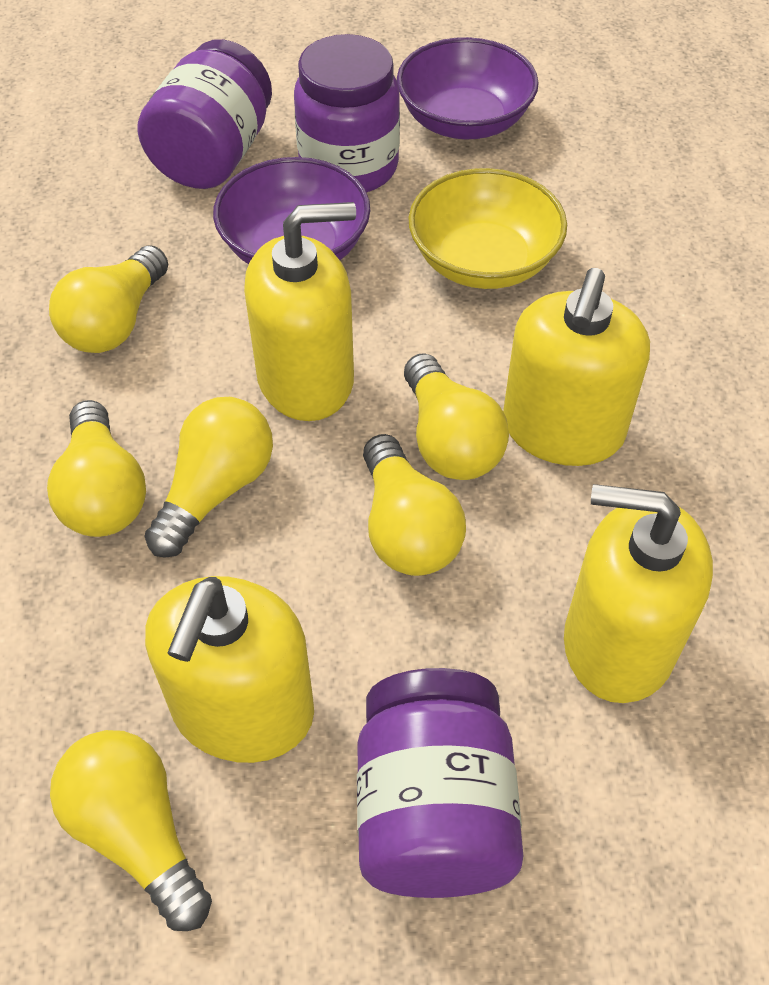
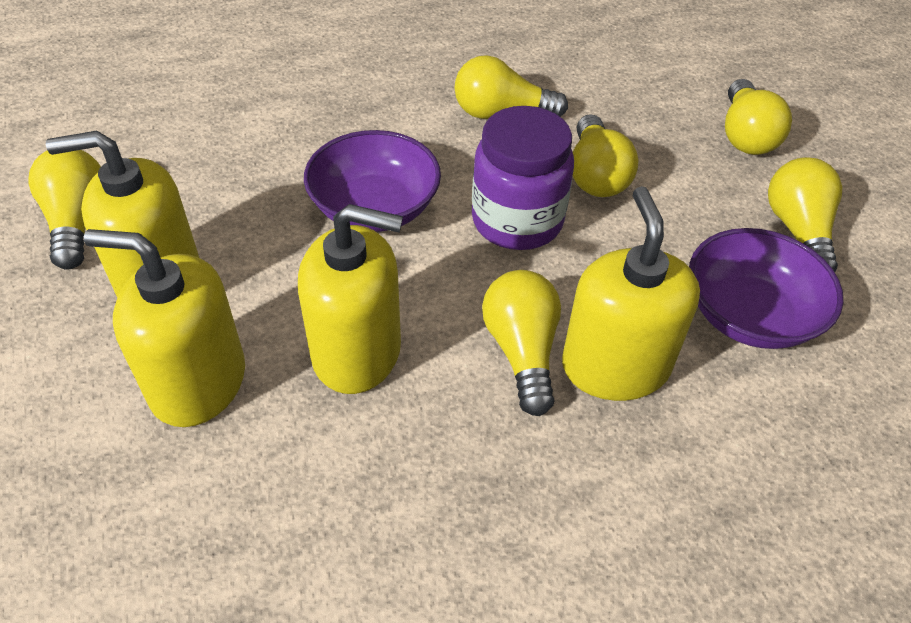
purple jar: [137,39,272,189] [294,34,400,193] [357,668,523,898] = 3 -> [472,106,574,250] = 1
yellow bowl: [408,168,567,289] = 1 -> none = 0

